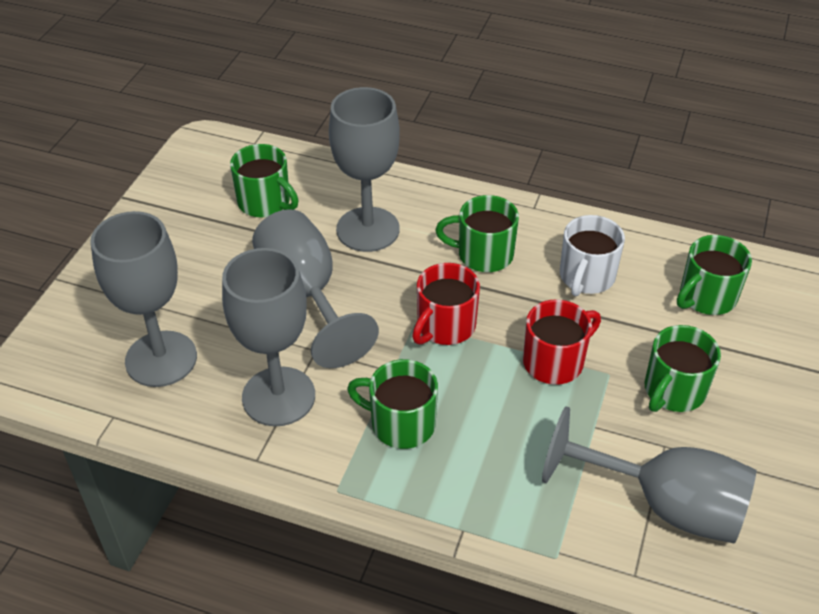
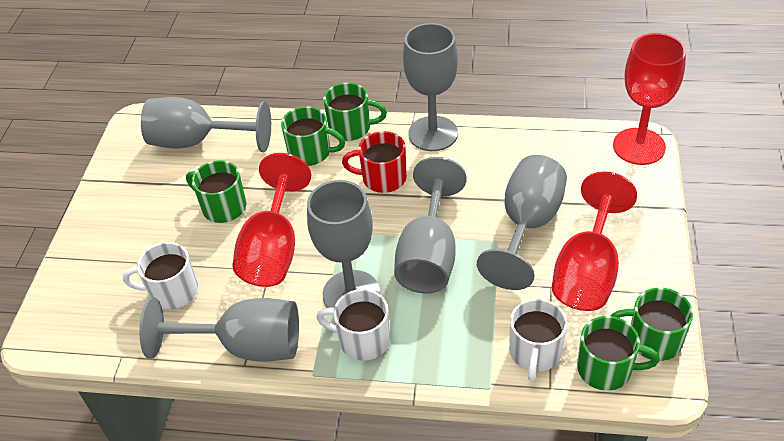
grey goblet: [90,211,197,387] [222,248,315,426] [252,209,379,368] [329,87,400,252] [542,406,756,543] = 5 -> [139,298,299,362] [141,97,271,152] [307,180,380,308] [394,157,467,294] [403,23,458,151] [477,155,567,290] = 6
red goblet: none = 0 -> [232,153,311,287] [552,171,637,311] [613,33,686,165] = 3
red mug: [412,263,480,345] [523,300,601,385] = 2 -> [342,131,407,193] = 1
white mug: [560,215,625,296] = 1 -> [123,242,198,309] [316,289,390,361] [509,298,567,381] = 3

